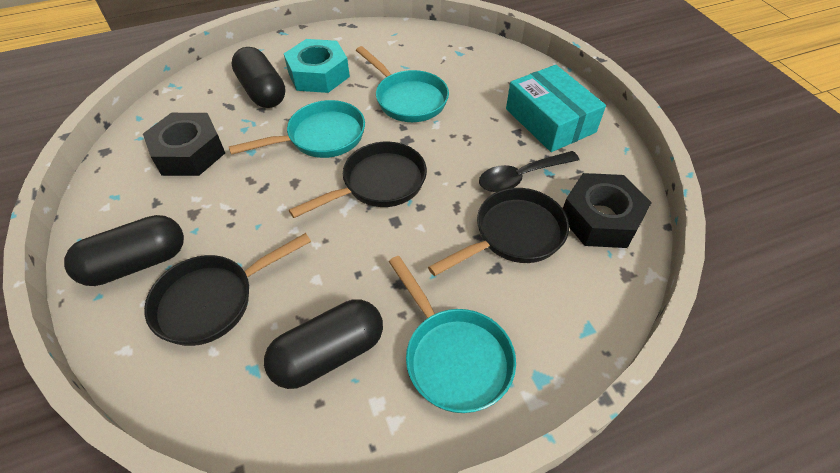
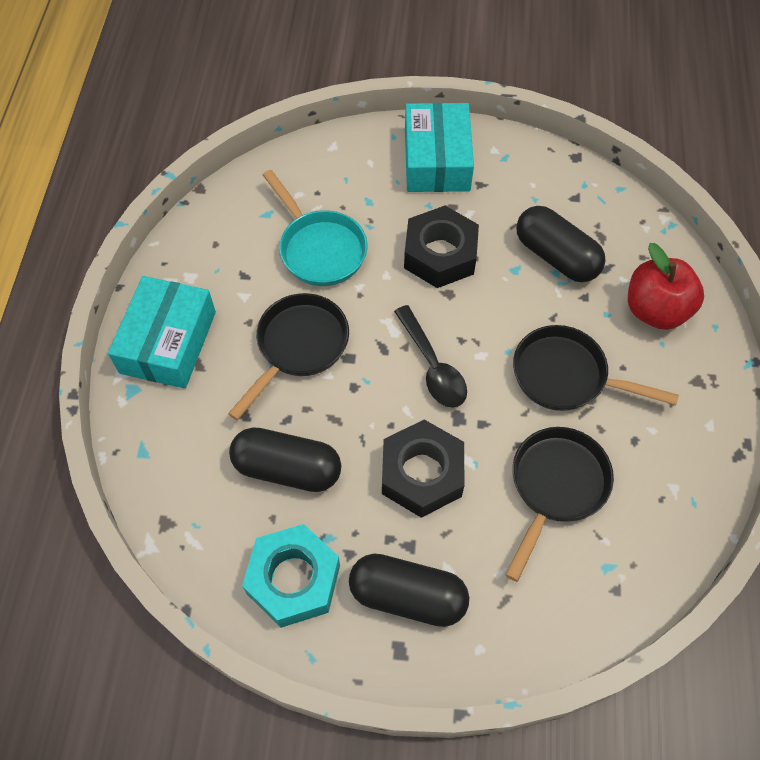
red apple: none = 0 -> [628,243,704,330] = 1
turquoise box: [506,65,606,152] = 1 -> [108,276,216,389] [405,103,474,192] = 2
turquoise pan: [229,100,365,158] [356,46,449,122] [389,256,516,413] = 3 -> [263,170,368,286] = 1

